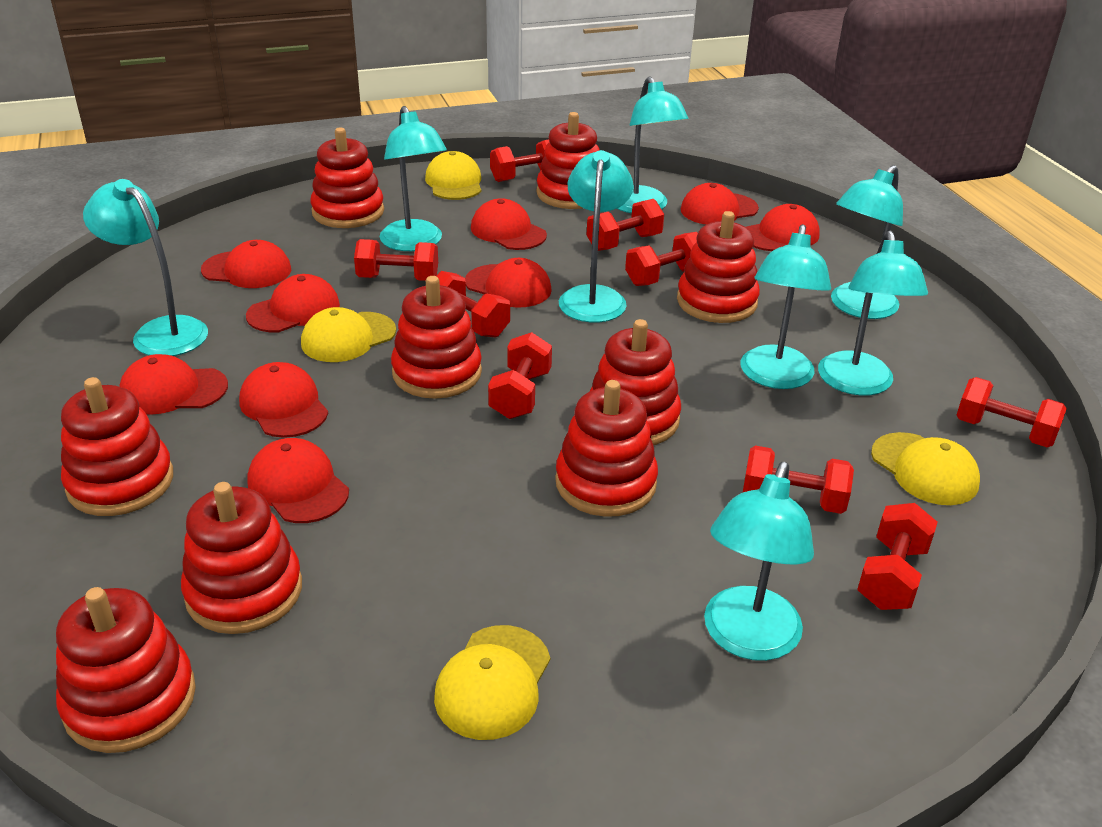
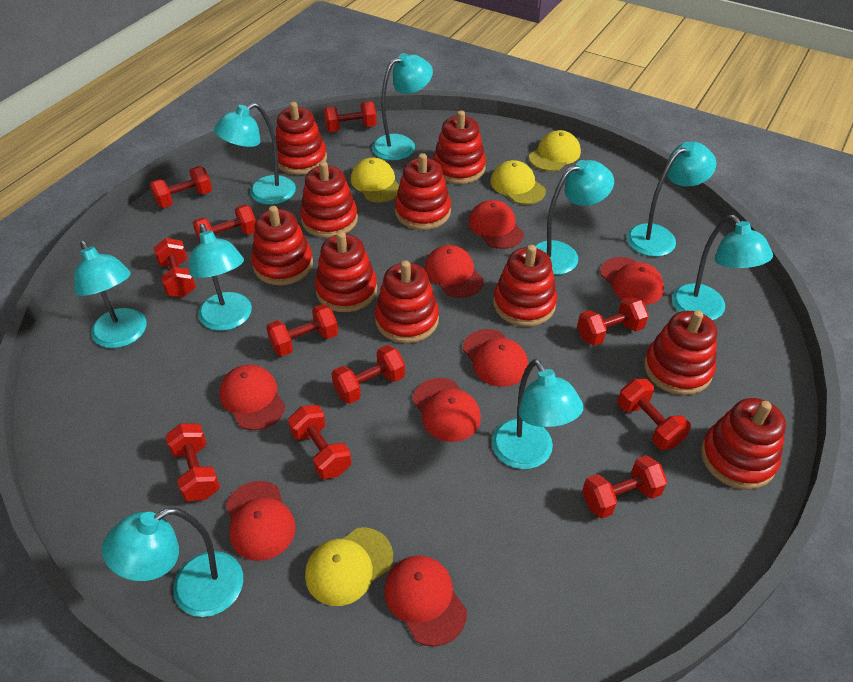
red cap: [119,354,228,415] [201,240,291,288] [239,362,328,438] [246,274,340,332] [247,438,349,523] [465,258,552,308] [471,198,547,250] [681,183,759,225] [746,204,820,251] = 9 -> [219,365,285,430] [226,481,296,561] [384,555,467,646] [412,378,481,442] [424,245,484,298] [463,329,528,387] [469,200,524,249] [600,257,664,305] = 8
red dumbbell: [354,239,438,281] [437,271,510,338] [488,332,552,419] [490,139,549,182] [587,199,664,251] [625,232,698,286] [743,446,854,514] [857,503,938,610] [957,377,1067,447] = 9 -> [149,166,212,208] [154,238,196,297] [165,423,220,501] [193,205,256,243] [266,304,338,356] [288,405,352,479] [324,101,377,132] [332,345,405,404] [577,296,649,346] [582,455,667,519] [618,379,691,450] = 11
red stacking toy: [56,587,196,753] [61,377,173,516] [181,482,302,634] [310,127,384,228] [391,276,482,399] [536,112,599,209] [555,380,658,517] [589,319,681,445] [677,211,760,323] = 9 -> [251,206,313,285] [276,102,327,175] [300,161,358,238] [315,231,377,312] [375,260,439,343] [395,153,451,230] [433,110,486,184] [493,245,557,326] [644,310,717,395] [701,398,786,490] = 10
turquoise lamp: [83,179,208,356] [379,106,447,251] [559,150,633,323] [617,76,688,213] [704,462,814,661] [741,224,831,389] [818,230,928,396] [831,165,903,319] = 8 -> [74,241,146,348] [102,508,243,617] [189,224,252,331] [214,103,296,205] [372,53,433,160] [492,359,583,469] [534,160,614,275] [627,142,716,257] [672,215,773,320] = 9

